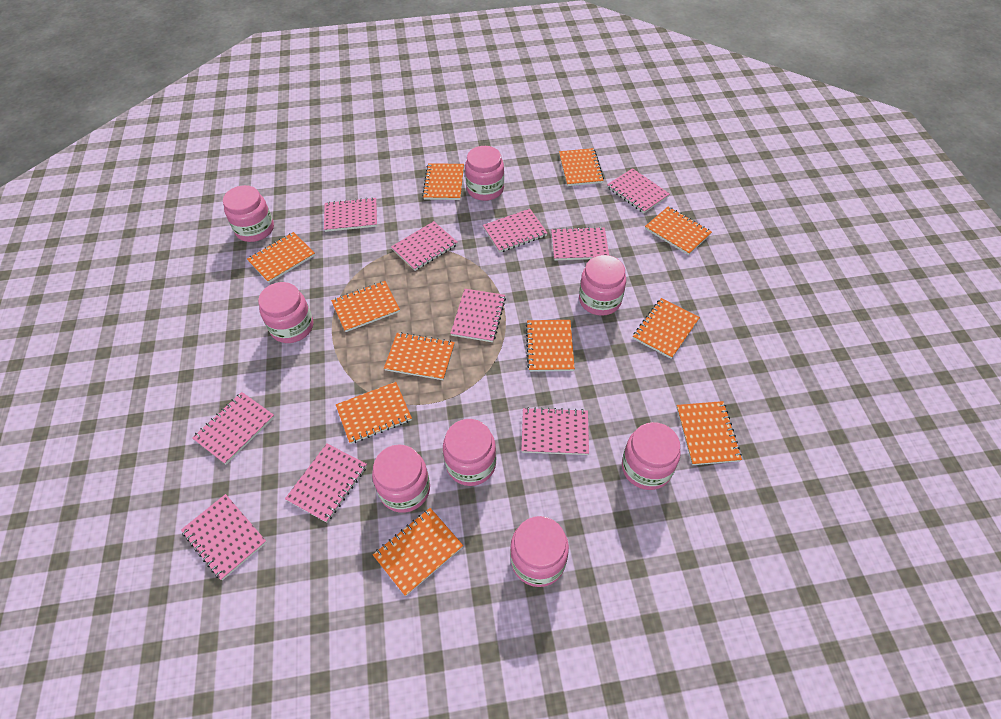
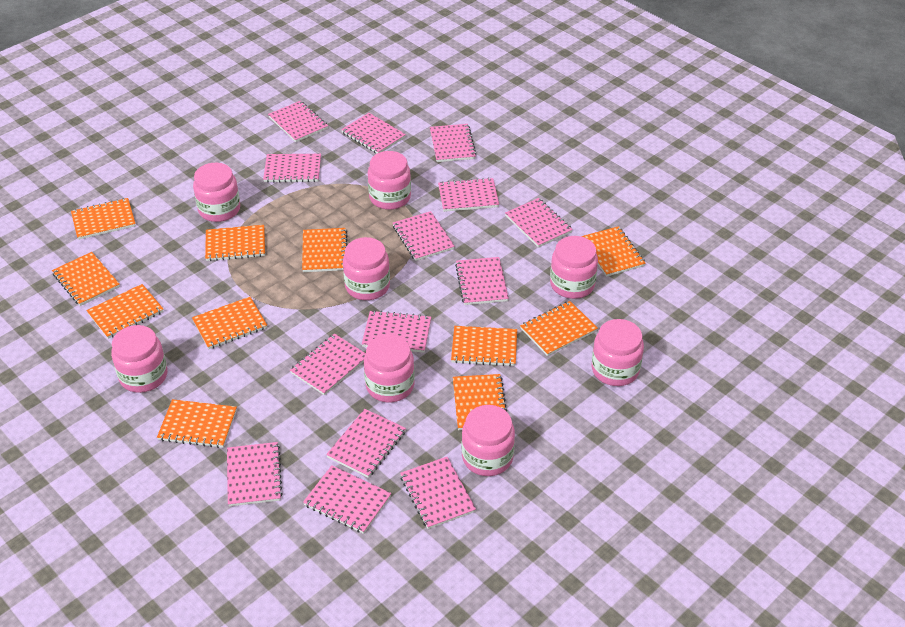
pink notebook: [181,494,267,580] [192,392,275,464] [285,444,367,523] [324,197,377,232] [391,221,458,271] [450,289,506,342] [483,209,548,253] [521,407,589,455] [551,227,609,260] [607,168,670,213] = 10 -> [227,442,282,506] [263,154,321,182] [268,101,328,142] [290,334,365,395] [303,465,391,534] [326,409,406,478] [341,113,406,154] [362,310,431,353] [393,211,455,261] [400,457,476,529] [430,124,477,162] [438,178,499,212] [455,257,509,305] [505,198,573,248] = 14

